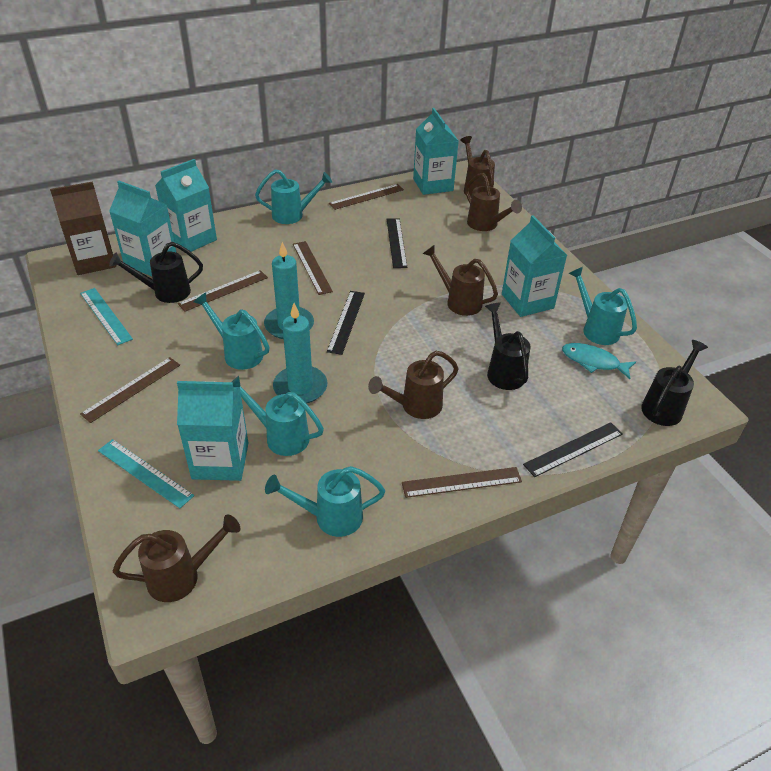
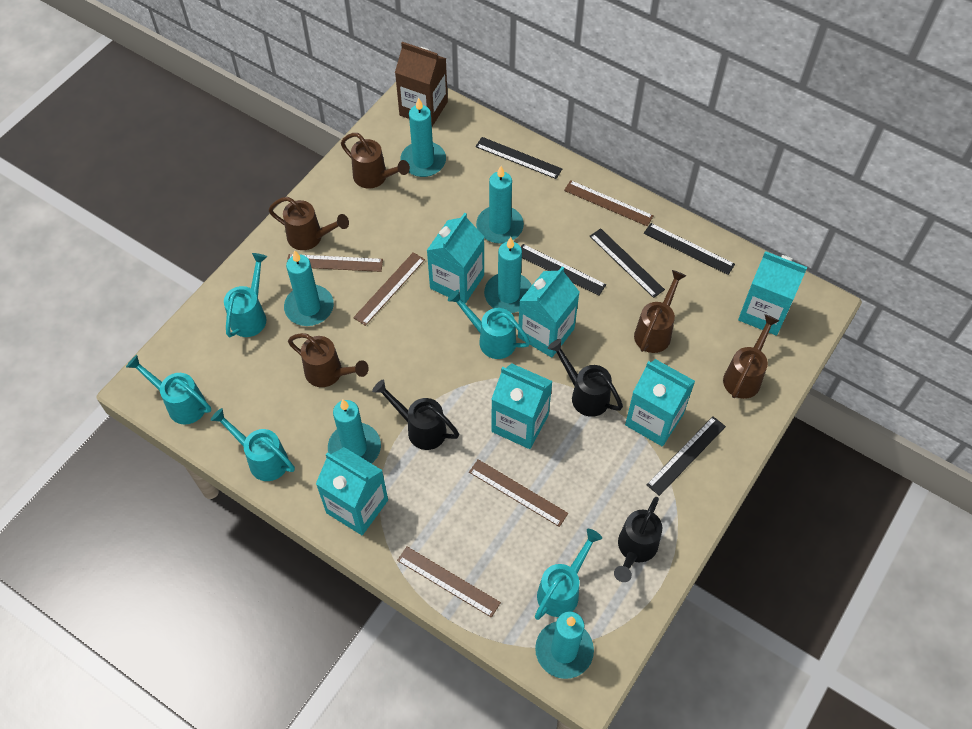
black ruler: [327,291,365,355] [387,218,407,268] [523,422,623,477] = 3 -> [476,137,562,179] [521,244,606,296] [590,228,665,298] [644,223,735,275] [646,416,726,496] = 5
turquoise candle: [264,242,314,339] [273,303,327,404] = 2 -> [284,250,334,326] [328,400,381,464] [400,98,446,177] [476,166,524,244] [484,237,532,313] [535,611,594,679] = 6
turquoise carton: [109,181,177,276] [155,159,217,252] [177,381,248,481] [413,108,459,195] [502,216,567,317] = 5 -> [316,447,388,535] [426,213,484,304] [491,363,553,449] [518,266,580,358] [625,359,695,446] [738,251,807,335] = 6
turquoise fish: [562,343,636,379] = 1 -> none = 0
turquoise ruler: [80,288,133,345] [98,439,194,508] = 2 -> none = 0

